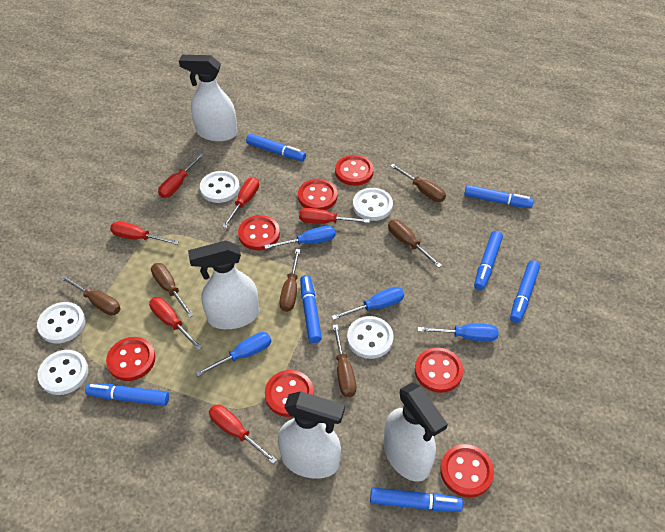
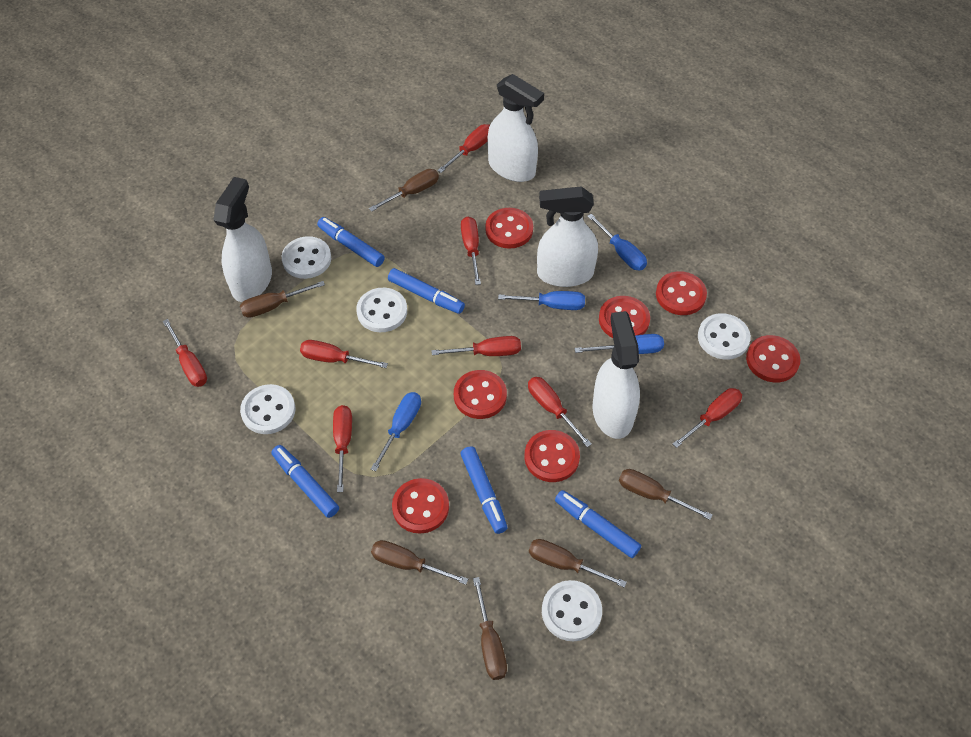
blue marker: [85,383,169,406] [246,134,306,161] [300,275,322,343] [370,487,463,512] [464,185,534,208] [474,231,503,290] [510,261,540,323] = 7 -> [271,445,339,518] [317,217,385,267] [388,268,465,314] [460,446,508,534] [555,490,641,558] = 5
red screwdriver: [110,221,179,245] [149,297,202,350] [158,153,204,198] [209,405,277,464] [222,177,259,228] [299,208,370,224] = 6 -> [163,319,207,387] [300,340,388,368] [333,405,352,492] [431,336,521,356] [437,124,490,173] [461,216,481,285] [528,377,592,447] [673,388,742,448] = 8

